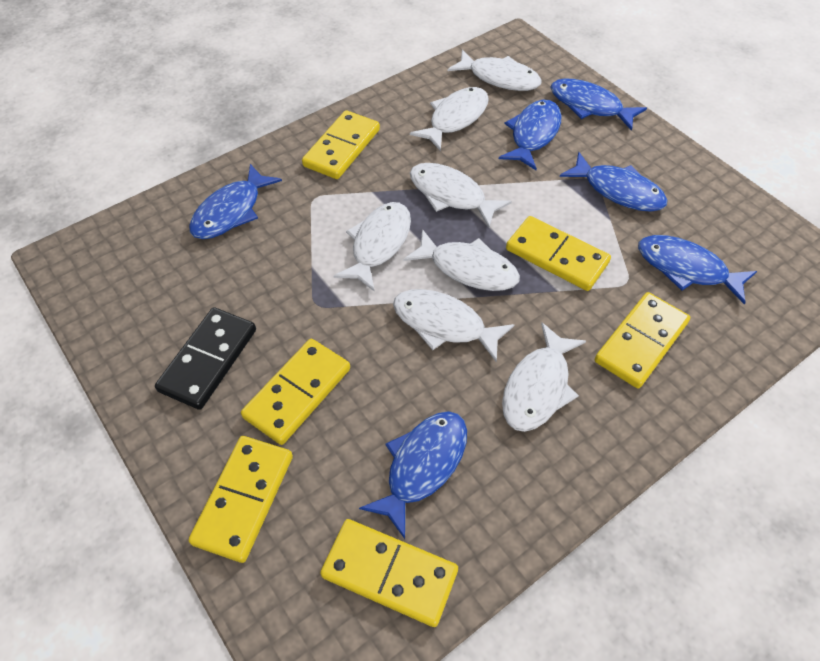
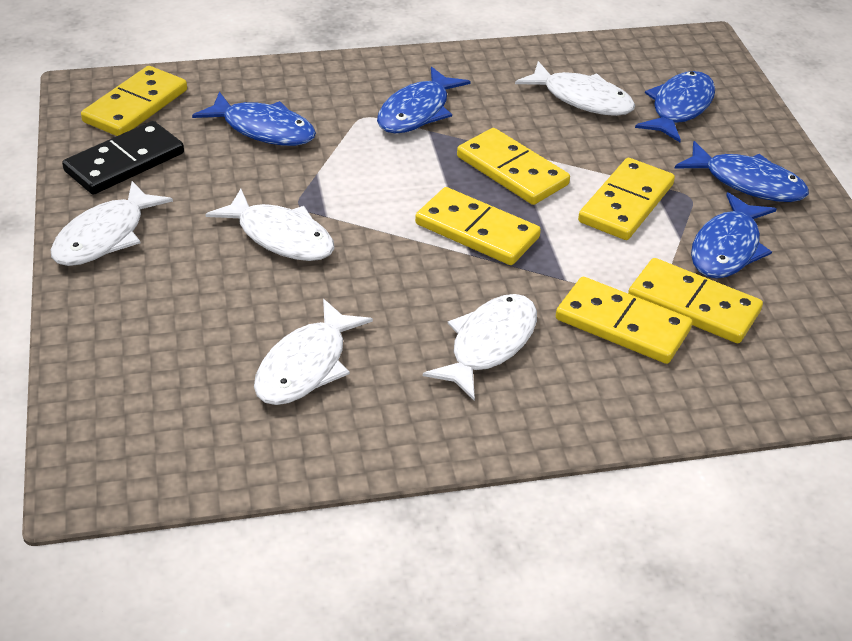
blue fish: [189,164,282,239] [359,411,467,539] [499,100,562,170] [550,78,647,131] [560,152,668,212] [638,235,757,305] = 6 -> [192,92,316,146] [377,67,471,133] [635,71,715,142] [675,141,809,202] [691,192,776,279] = 5
white fish: [333,202,411,292] [393,289,514,362] [404,229,520,291] [410,87,489,151] [410,163,512,228] [448,49,542,91] [502,323,586,432] = 7 -> [51,181,173,266] [205,189,335,261] [254,299,373,405] [423,294,537,401] [515,61,635,116] = 5

